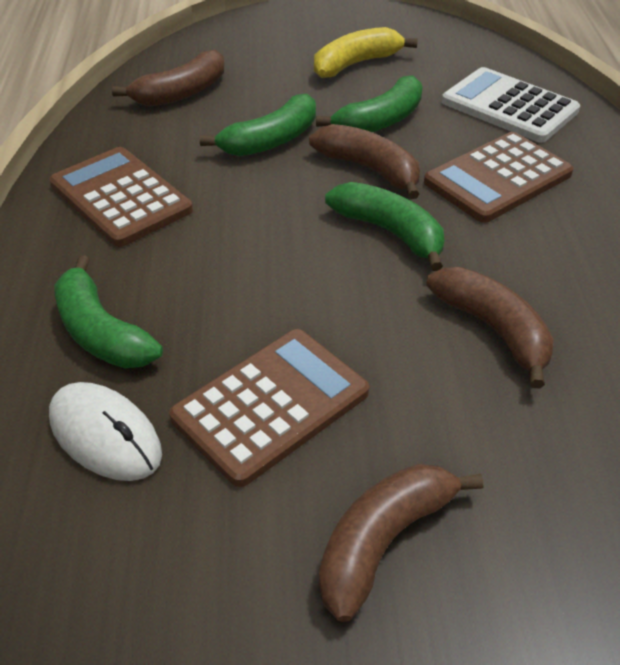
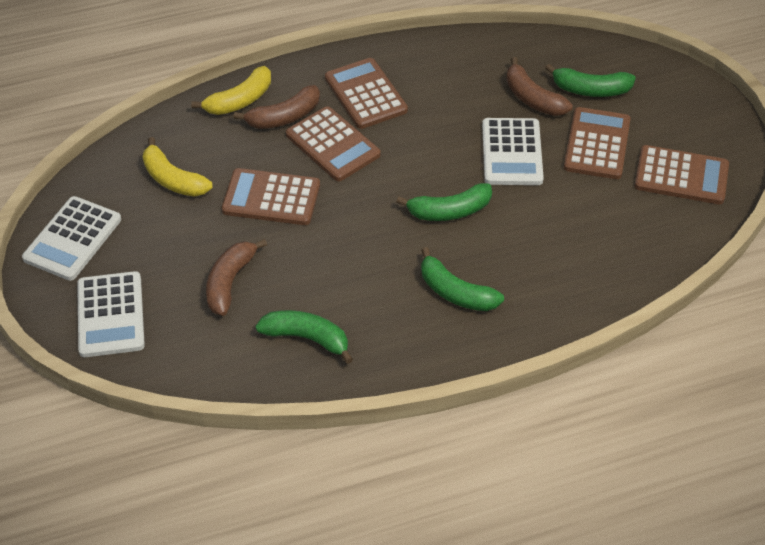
brown banana: [112,50,224,106] [309,124,420,199] [319,464,483,622] [426,267,554,389] = 4 -> [206,239,267,316] [234,85,320,129] [506,57,573,116] = 3
brown calculator: [49,147,193,247] [169,329,369,487] [424,132,573,223] = 3 -> [222,168,320,225] [286,106,381,181] [325,58,408,129] [564,107,631,179] [635,145,729,204] = 5
white calculator: [442,67,580,143] = 1 -> [22,196,121,281] [77,271,145,357] [482,118,544,185] = 3
white mouse: [49,382,162,481] = 1 -> none = 0
yellow banana: [314,27,418,78] = 1 -> [143,137,213,197] [191,66,271,115] = 2

